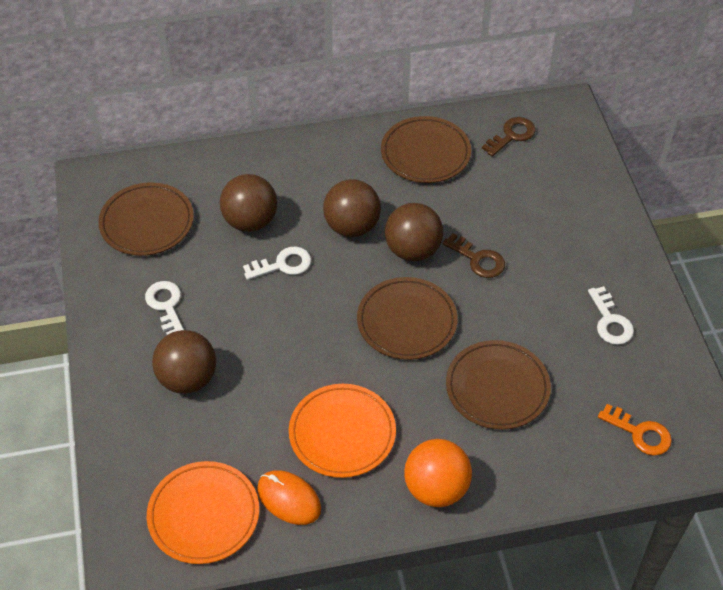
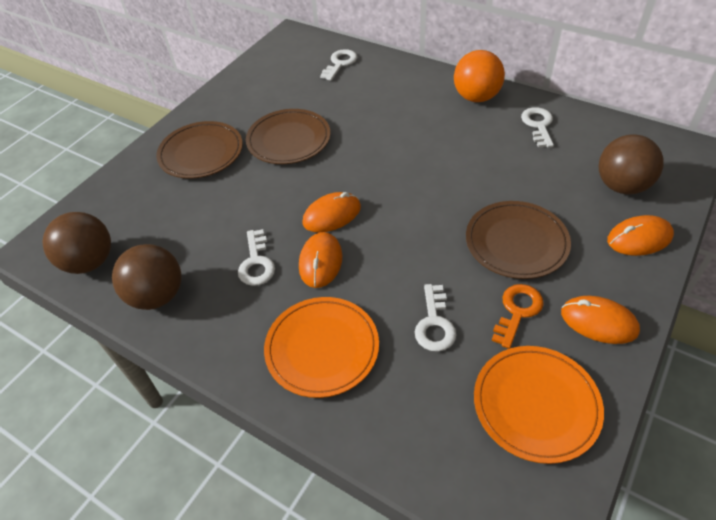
brown ball: [152,330,216,394] [220,174,277,232] [323,179,381,237] [385,203,443,261] = 4 -> [42,212,111,274] [112,244,181,310] [599,134,663,195] = 3
brown key: [442,233,505,278] [482,117,536,157] = 2 -> none = 0
brown plate: [98,182,194,256] [357,277,458,360] [381,116,471,183] [446,340,551,430] = 4 -> [156,121,243,179] [246,109,330,164] [466,201,571,279] = 3
orange mouse: [257,470,321,525] = 1 -> [299,232,342,288] [302,192,361,233] [561,296,640,344] [607,215,674,256] = 4
white key: [145,281,184,335] [243,247,311,280] [588,286,634,345] = 3 -> [238,229,275,286] [320,49,357,81] [415,284,456,352] [521,107,554,148] = 4

